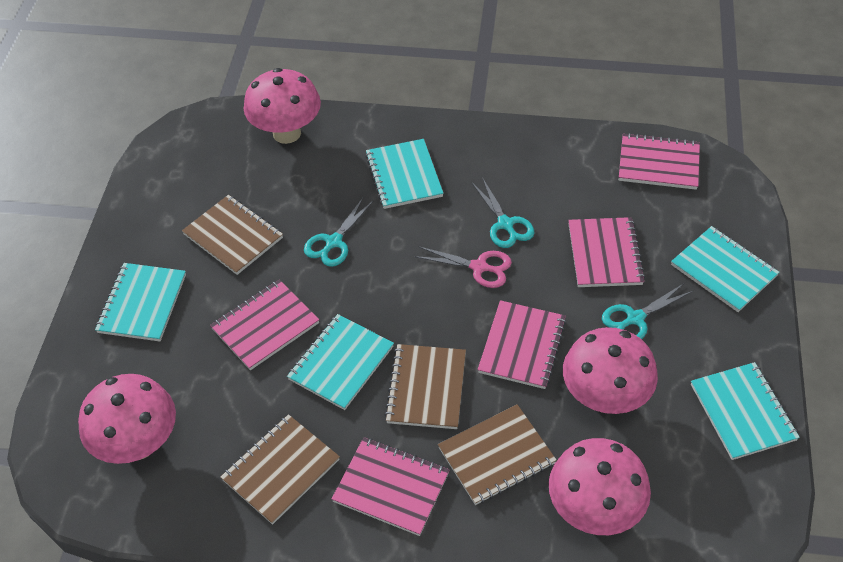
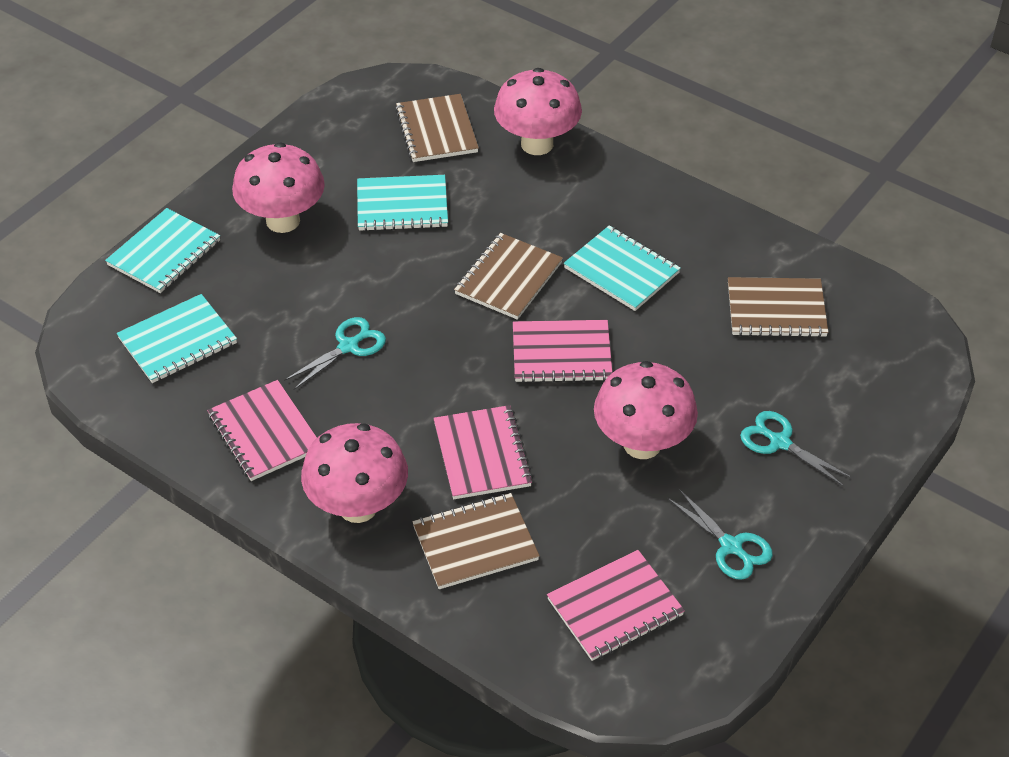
pink notebook: [210,280,319,370] [332,437,449,536] [477,300,566,389] [568,217,645,287] [619,133,700,190] = 5 -> [207,380,317,481] [433,405,533,499] [513,320,612,383] [547,550,685,661] = 4
pink scissors: [414,246,512,288] = 1 -> none = 0
turquoise notebook: [95,263,186,341] [287,314,394,410] [365,139,444,209] [671,226,779,312] [691,362,800,460] = 5 -> [105,208,220,293] [117,294,237,383] [357,175,448,231] [564,225,681,311] = 4

